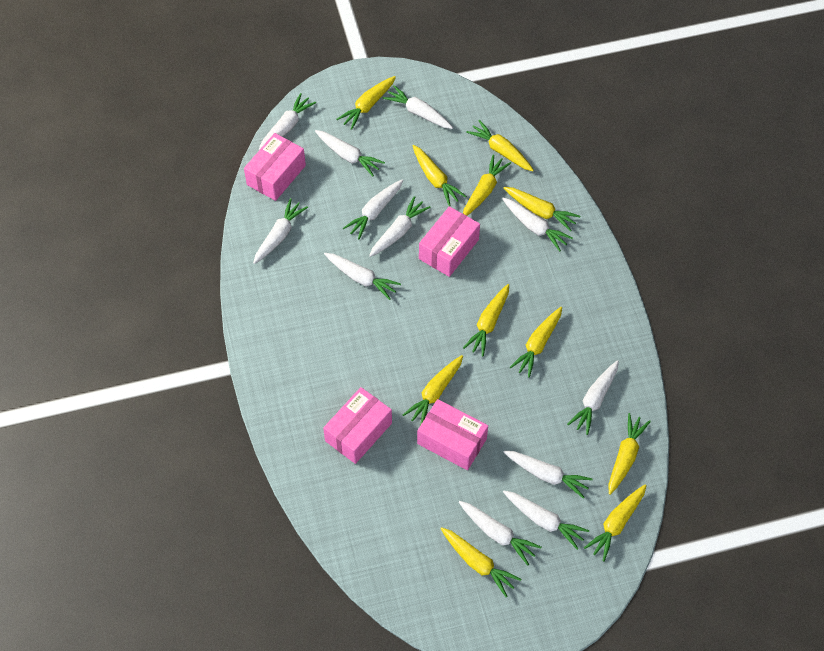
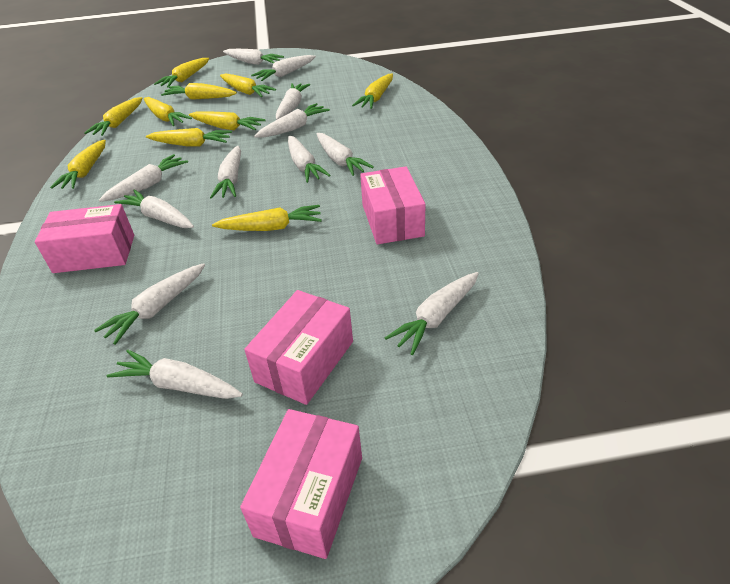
yellow carrot: [337,76,396,130] [403,355,463,425] [413,145,466,206] [441,528,521,597] [463,155,511,215] [463,284,509,356] [466,120,534,171] [504,187,580,232] [510,307,562,378] [584,484,647,562] [609,413,651,495] = 11 -> [50,140,106,189] [84,97,143,136] [144,97,192,126] [146,128,232,146] [154,58,209,87] [161,83,237,100] [189,111,266,131] [212,205,322,231] [220,73,276,97] [352,74,393,109] = 10

